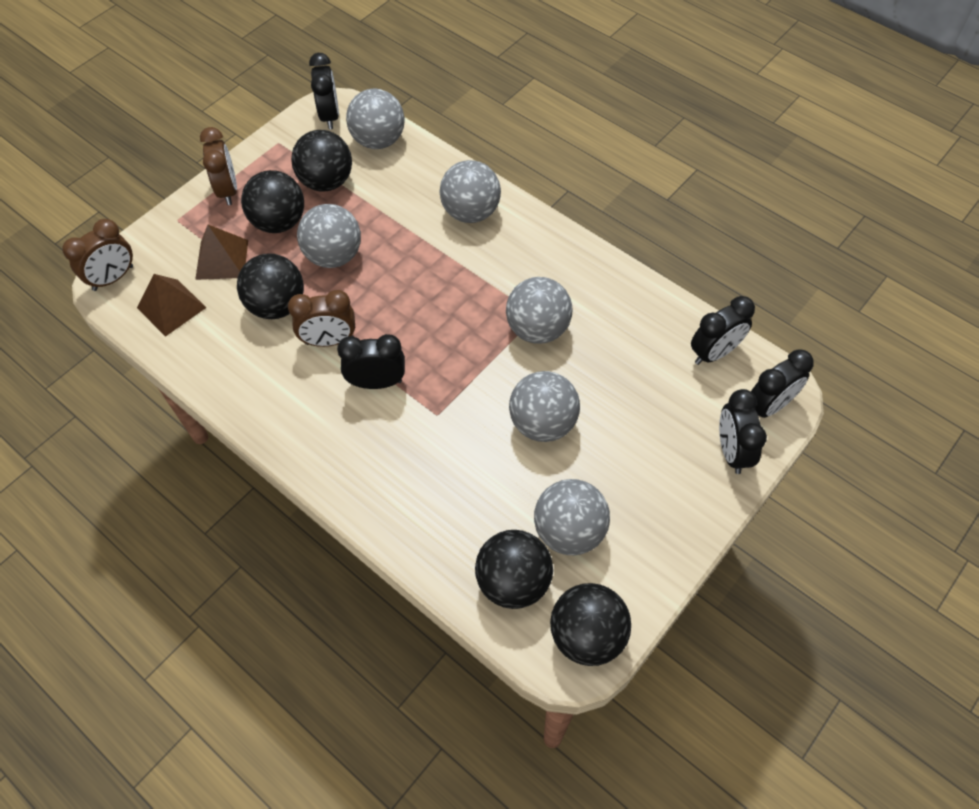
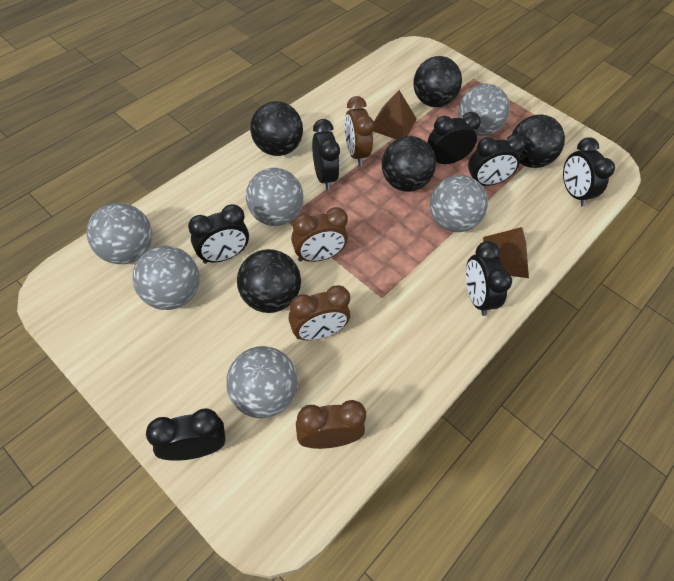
black clock: [309,53,339,129] [337,334,405,389] [691,296,755,365] [719,389,767,474] [751,349,814,418] = 5 -> [146,408,226,461] [188,204,249,264] [312,119,340,190] [427,112,481,164] [466,241,512,316] [468,134,525,186] [563,137,615,207] = 7
brown clock: [62,219,133,291] [200,127,237,205] [288,290,355,347] = 3 -> [288,285,350,340] [291,207,348,262] [296,400,366,449] [344,96,374,166] = 4

